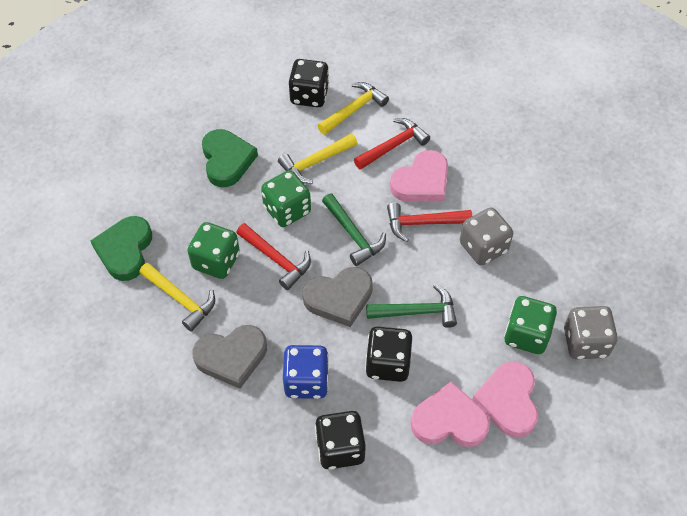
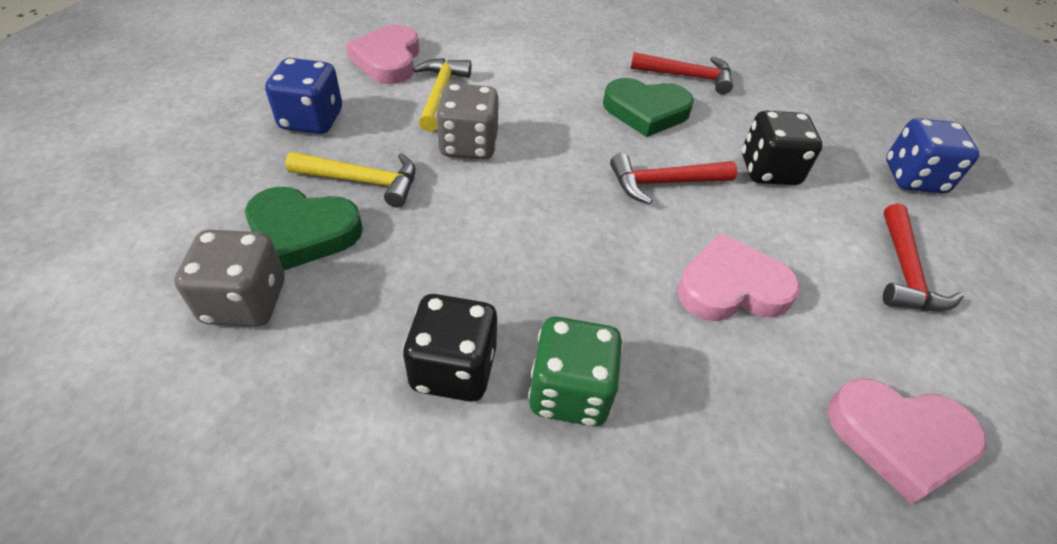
black dice: [289,59,329,107] [315,411,366,469] [365,326,412,382] = 3 -> [403,294,497,402] [742,111,822,185] = 2
blue dice: [283,345,329,399] = 1 -> [265,58,342,134] [886,118,979,193] = 2
green dice: [187,222,240,279] [261,170,311,227] [504,296,557,354] = 3 -> [528,317,623,426] = 1
green hammer: [322,193,386,266] [366,284,457,328] = 2 -> none = 0
grey heart: [192,325,267,389] [302,267,373,327] = 2 -> none = 0
yellow hammer: [139,263,215,331] [278,133,357,184] [318,82,389,135] = 3 -> [285,152,416,208] [413,58,471,132] = 2

